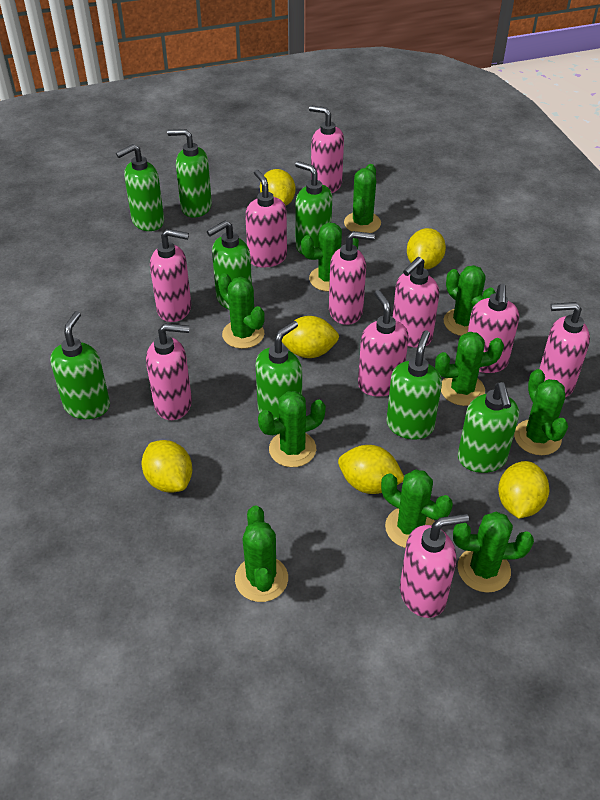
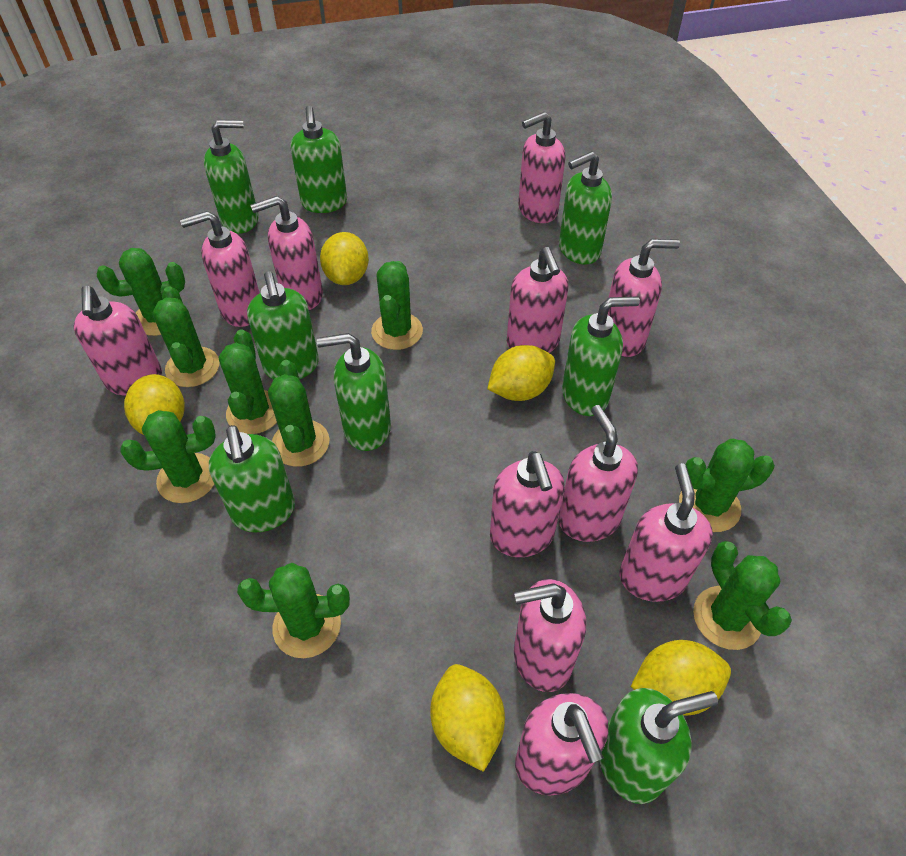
green cactus: [218,273,265,349] [235,506,288,602] [258,391,326,467] [301,223,359,292] [344,164,381,233] [381,469,453,548] [435,332,504,406] [443,265,496,336] [453,512,534,593] [514,369,568,455] = 10 -> [97,248,185,336] [121,410,216,503] [153,286,219,387] [219,329,277,434] [237,563,350,658] [268,360,330,467] [371,261,423,350] [679,439,775,532] [693,541,792,650] = 9
pink soap dispenser: [146,323,192,420] [150,229,191,322] [245,170,287,268] [309,105,344,193] [329,231,375,325] [358,290,409,397] [393,257,439,348] [400,514,469,618] [468,284,519,373] [539,302,590,397] = 10 -> [74,286,162,395] [180,211,260,327] [250,196,323,310] [490,451,565,557] [507,247,569,353] [514,579,586,692] [515,693,609,795] [518,112,566,223] [558,405,638,542] [608,239,680,357] [619,463,713,602] = 11
yellow lemon: [142,440,192,492] [260,169,295,206] [282,316,339,358] [338,445,404,494] [407,228,446,269] [498,461,549,518] = 6 -> [124,374,185,435] [320,232,369,285] [430,664,505,772] [487,345,555,401] [631,640,731,715] = 5

